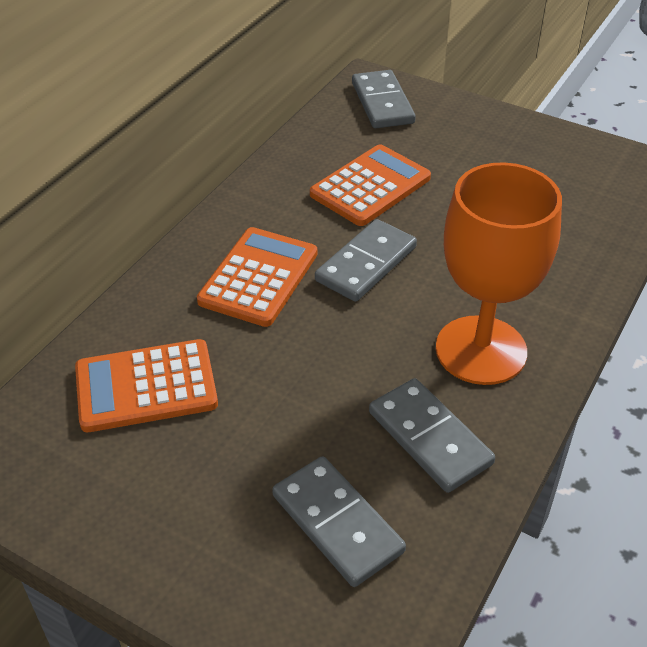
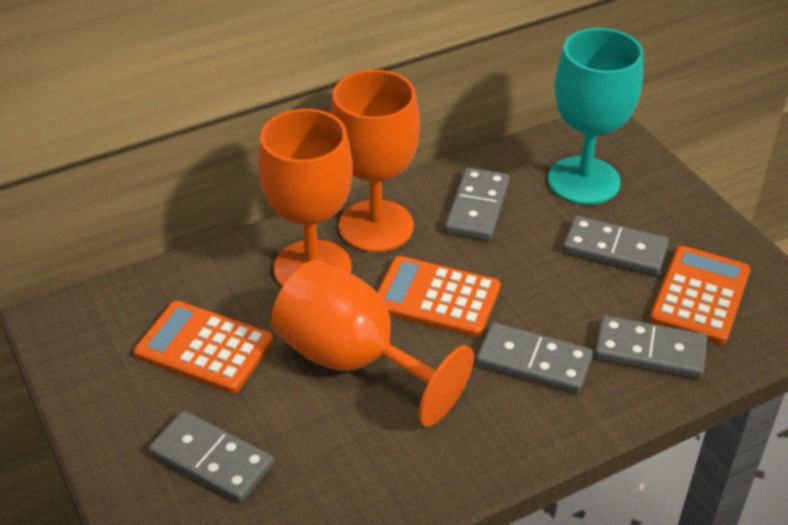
grey domino: [272,456,406,587] [315,219,417,302] [352,70,416,128] [369,378,495,493] = 4 -> [149,411,274,503] [445,167,510,241] [476,323,593,393] [563,216,669,275] [594,315,707,379] = 5
orange goblet: [436,162,562,385] = 1 -> [258,109,353,287] [271,260,474,427] [330,70,420,253] = 3
turquoise goblet: none = 0 -> [548,28,643,205] = 1

